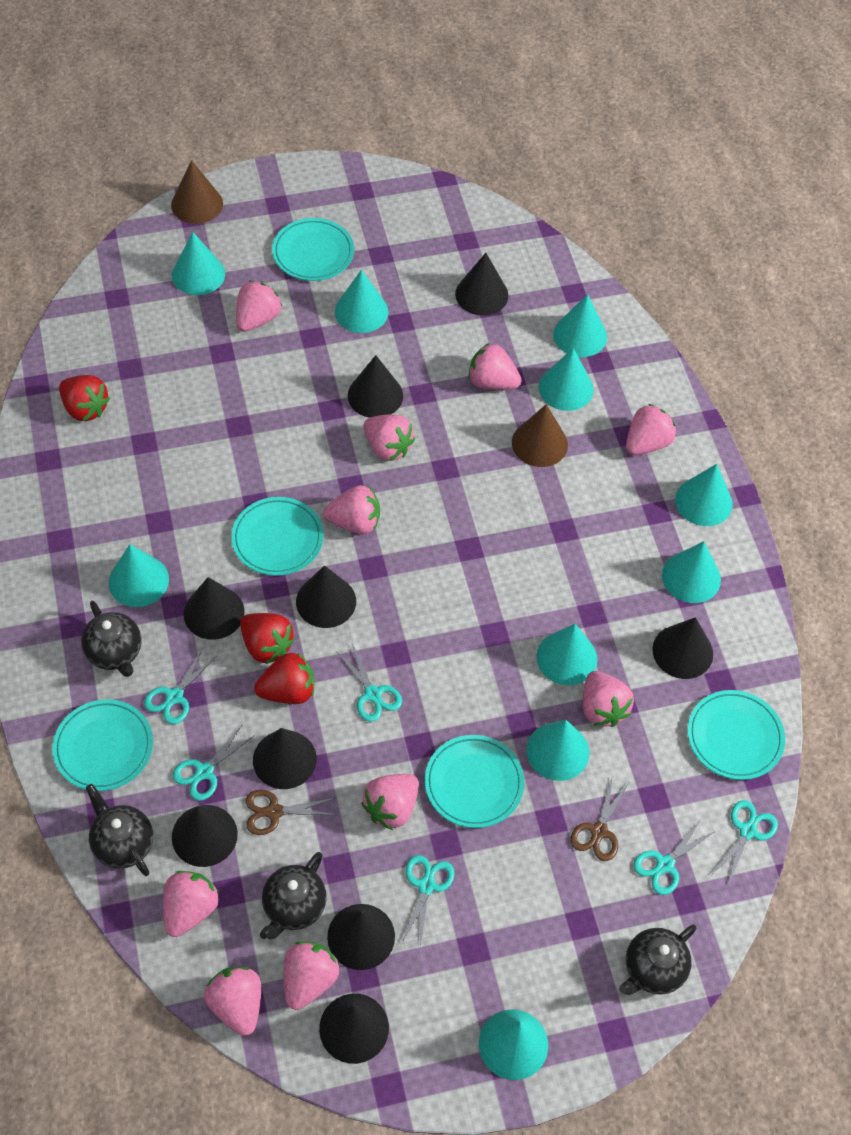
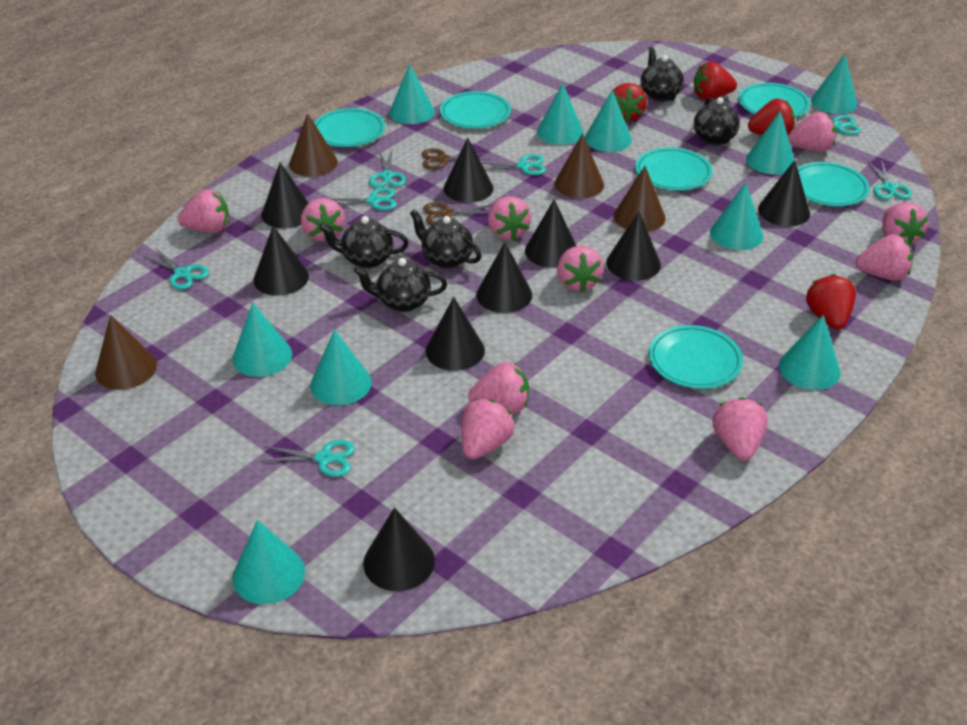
black teapot: [81,601,142,677] [86,784,153,876] [260,852,327,939] [619,924,696,995] = 4 -> [319,216,409,269] [354,258,447,312] [410,209,482,269] [641,46,684,101] [694,97,740,145] = 5
brown cone: [171,160,223,224] [512,404,568,467] = 2 -> [95,315,157,390] [289,113,338,177] [554,134,604,199] [614,166,666,232] = 4
red strawberry: [59,375,110,421] [240,613,295,664] [254,652,314,704] = 3 -> [613,83,647,122] [694,62,737,100] [748,99,795,135] [806,274,856,330] = 4
turquoise plate: [52,699,153,791] [231,497,324,576] [272,218,354,281] [425,735,524,828] [688,690,785,780] = 5 -> [314,108,385,147] [440,91,511,129] [635,147,712,190] [649,325,743,389] [738,83,810,117] [797,162,870,206] = 6
turquoise scissors: [144,648,218,724] [172,724,255,801] [336,644,402,722] [401,855,455,947] [633,818,715,895] [713,800,778,885] = 6 -> [143,248,209,290] [260,440,355,477] [331,188,397,210] [369,151,406,188] [482,154,546,175] [795,115,861,135] [868,160,912,200] = 7

